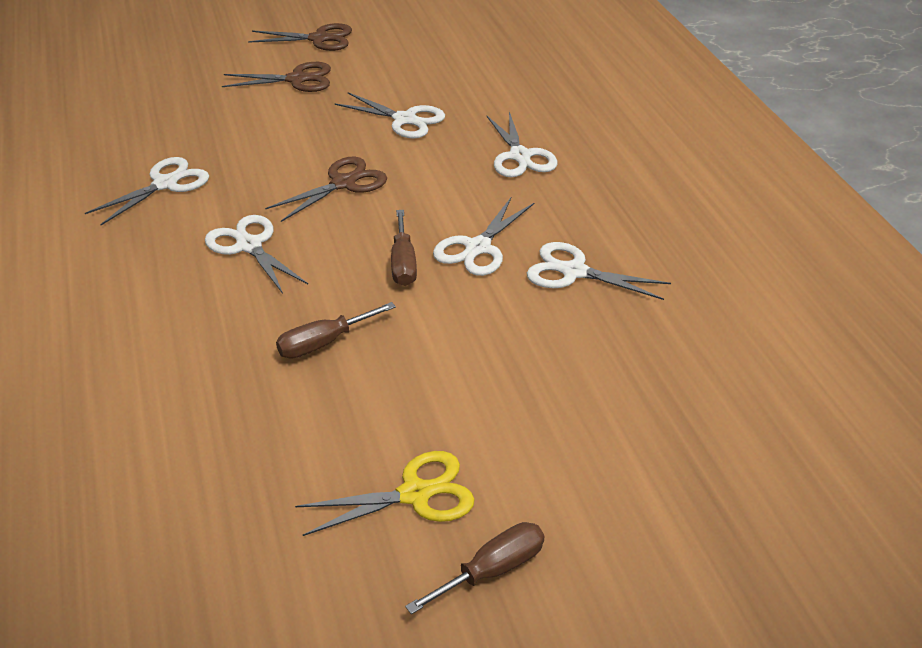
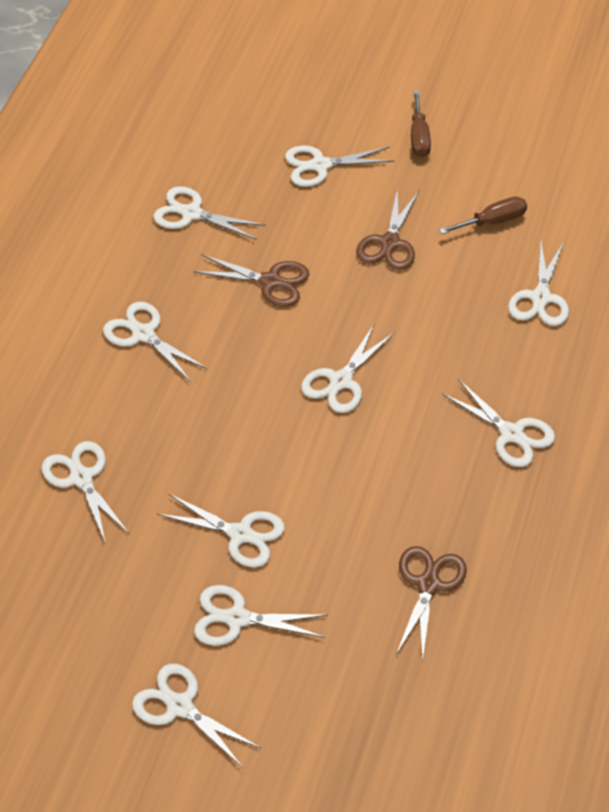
brown screwdriver: [276,302,396,359] [391,210,417,286] [405,522,544,614] = 3 -> [411,90,431,157] [439,197,527,234] = 2
white scissors: [85,157,209,225] [205,215,308,294] [334,92,445,139] [433,198,534,276] [487,112,558,177] [527,242,671,300] = 6 -> [42,441,129,544] [103,302,208,382] [132,664,261,768] [154,186,265,240] [157,494,285,567] [194,585,328,646] [285,146,395,187] [301,325,395,413] [442,379,555,467] [508,242,569,326] = 10
yellow scissors: [295,451,475,536] = 1 -> none = 0

